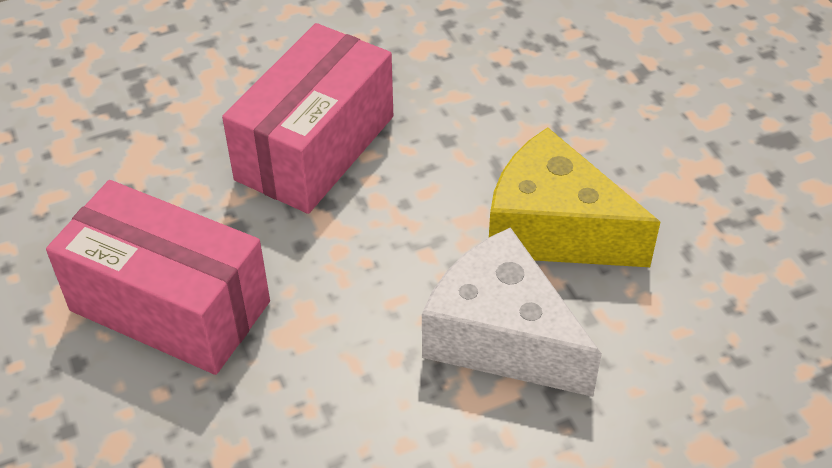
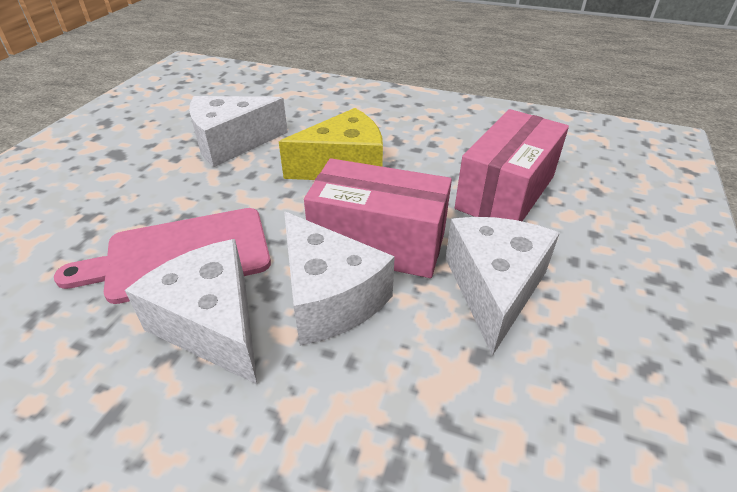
pink cutting board: none = 0 -> [54,208,271,304] = 1
white cheese: [422,227,602,397] = 1 -> [125,239,257,384] [189,96,288,167] [284,212,395,346] [446,217,560,356] = 4

